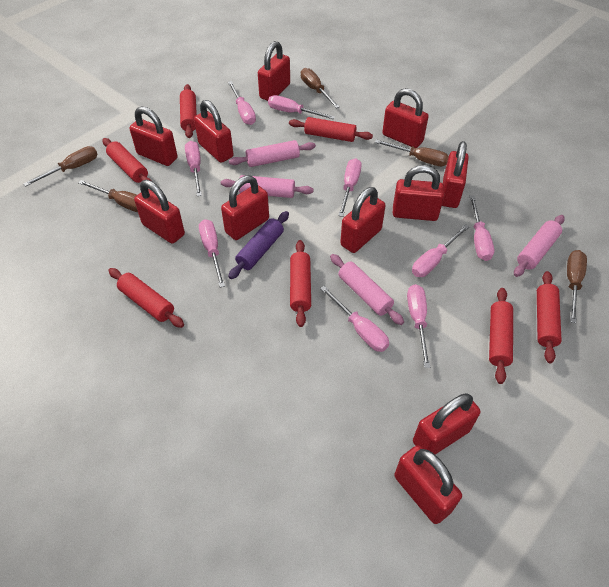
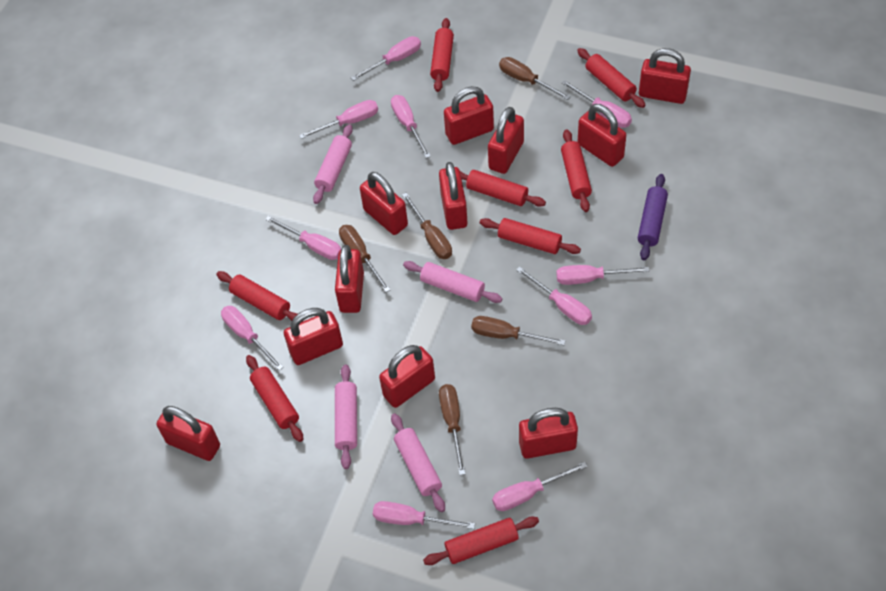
pink screwdriver: [185,141,202,196] [199,219,225,287] [228,81,256,125] [268,95,335,119] [320,286,389,352] [338,158,362,217] [407,284,430,368] [412,224,469,277] [470,196,494,261] = 9 -> [221,306,284,371] [265,216,341,260] [299,100,378,139] [351,36,421,81] [373,501,475,529] [391,95,431,158] [492,462,588,511] [516,267,592,325] [556,265,650,285] [562,80,632,128] = 10
red rolling pin: [102,138,152,183] [108,268,184,328] [180,84,197,138] [289,117,373,142] [290,240,311,327] [489,288,513,384] [537,271,562,363] = 7 -> [216,271,303,322] [246,355,303,442] [423,517,539,565] [430,18,454,92] [460,170,546,207] [480,218,581,254] [561,129,592,212] [577,48,646,108] = 8

